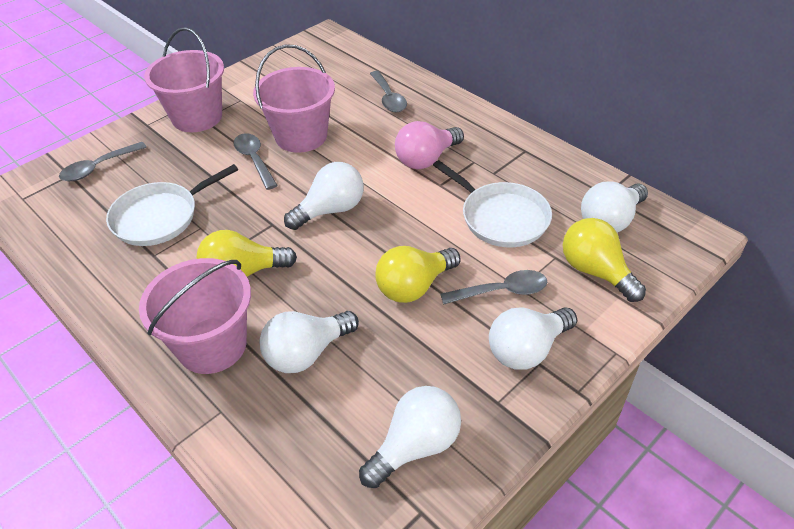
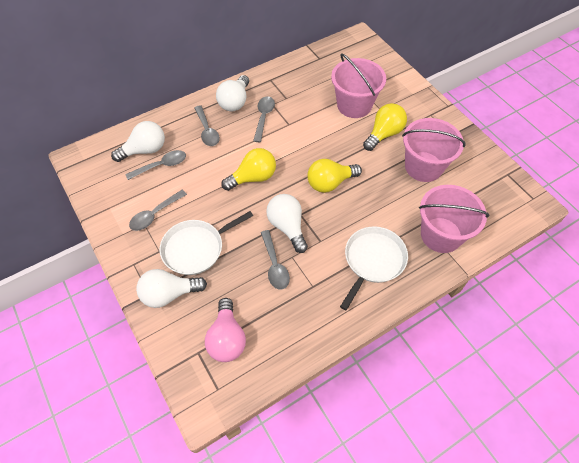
grey spoon: [59,142,147,181] [234,133,278,190] [370,71,407,112] [441,270,548,305] = 4 -> [125,150,186,180] [129,190,187,231] [194,105,220,146] [253,96,275,142] [261,230,290,290] = 5
white light bulb: [259,311,359,373] [284,162,364,230] [359,386,461,488] [489,307,577,370] [581,181,648,232] = 5 -> [111,121,165,162] [136,269,207,308] [216,75,249,112] [266,194,308,253] = 4

